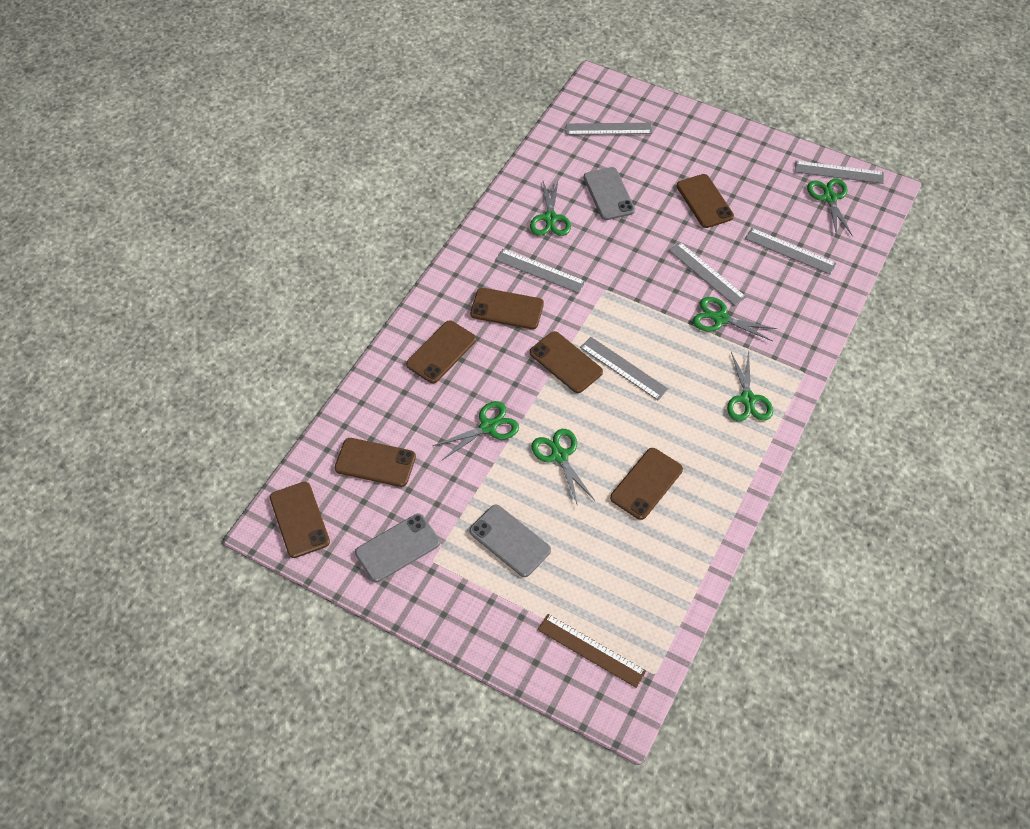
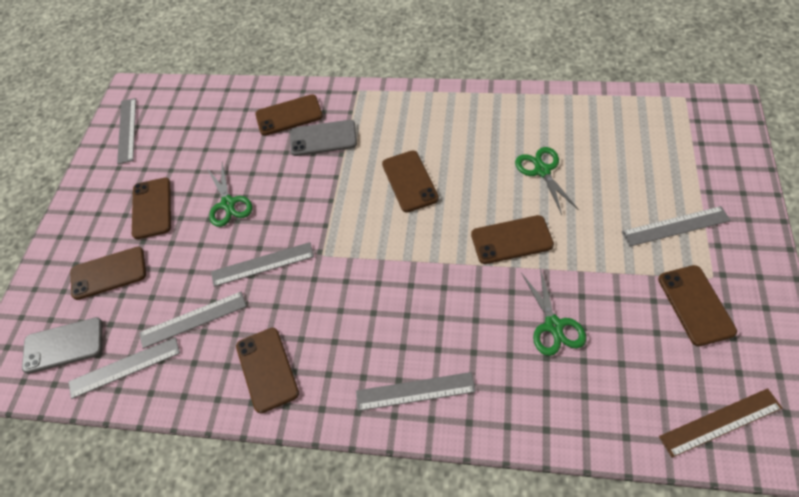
green scissors: [433,401,519,460] [530,178,571,236] [531,429,594,506] [693,297,777,341] [727,351,773,421] [807,179,853,237] = 6 -> [208,163,252,227] [515,147,579,215] [522,268,586,356] = 3
grey phone: [355,514,440,582] [469,505,551,577] [584,167,635,220] = 3 -> [22,317,103,374] [290,120,357,156] = 2

